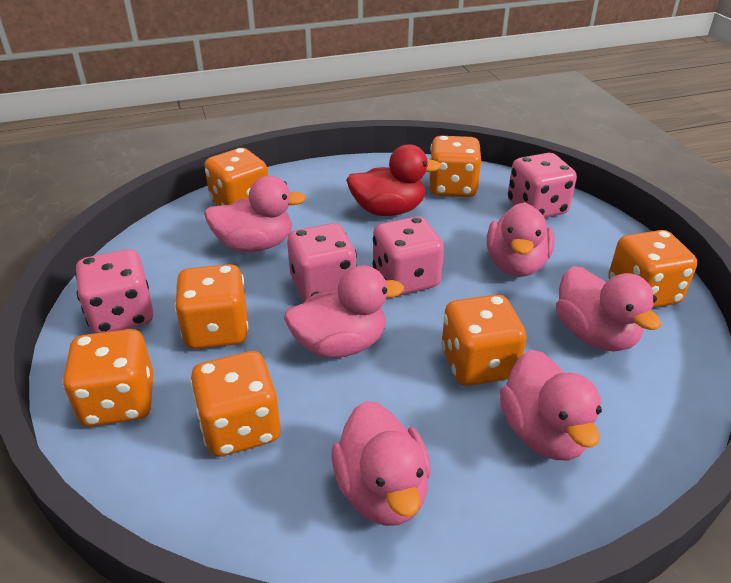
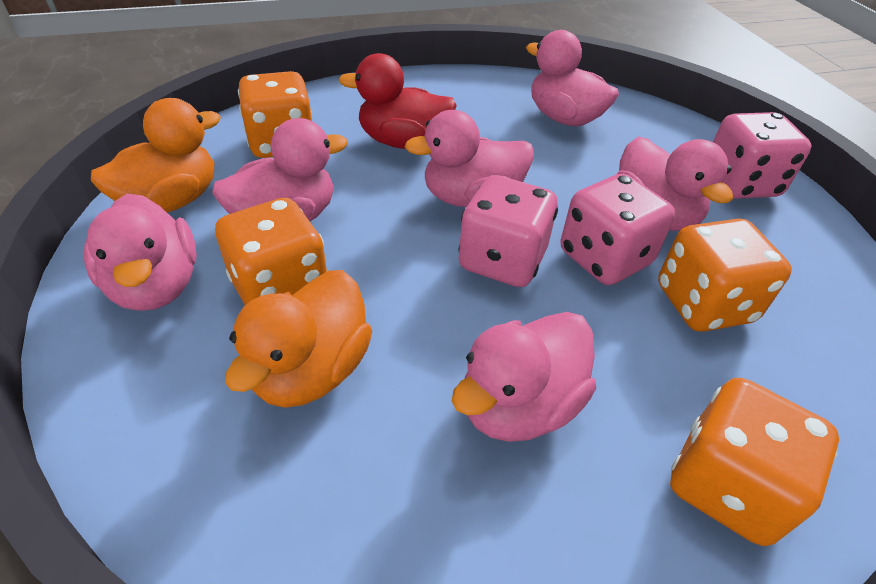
orange dice: [62,329,153,426] [174,264,249,349] [190,351,280,457] [204,148,268,206] [428,136,481,197] [441,294,527,386] [608,230,697,308] = 7 -> [215,198,327,305] [238,71,312,158] [658,219,792,332] [670,378,839,546] = 4
orange duck: none = 0 -> [91,98,221,212] [225,270,372,408] = 2
pink dice: [75,249,153,334] [287,223,357,302] [372,216,444,296] [508,153,577,218] = 4 -> [458,175,558,287] [561,174,675,285] [713,112,811,199] = 3

